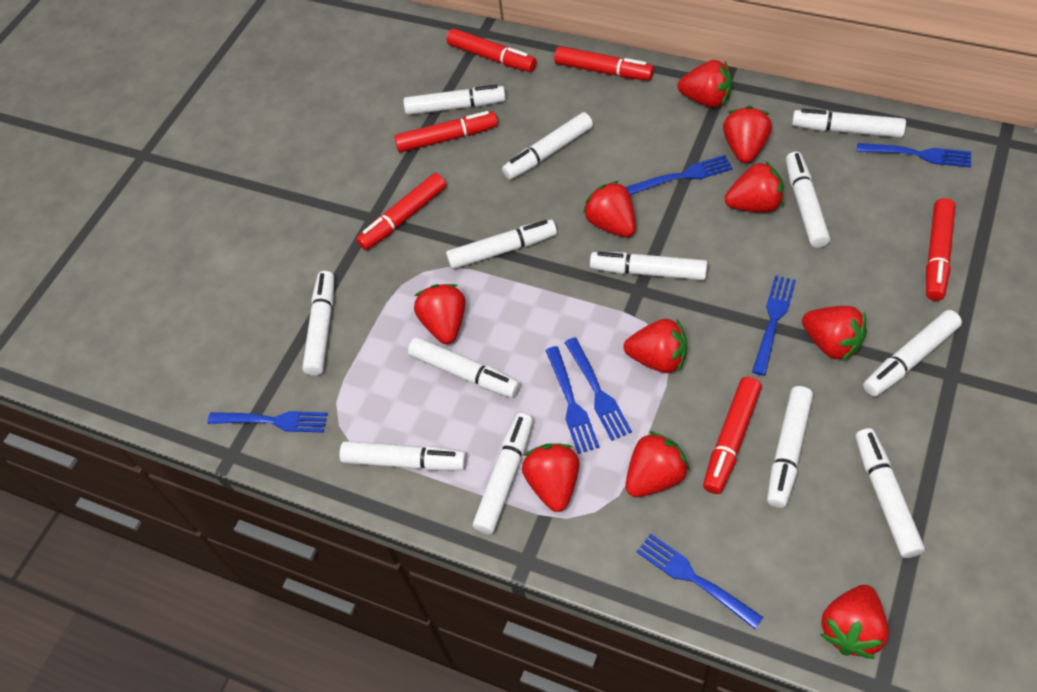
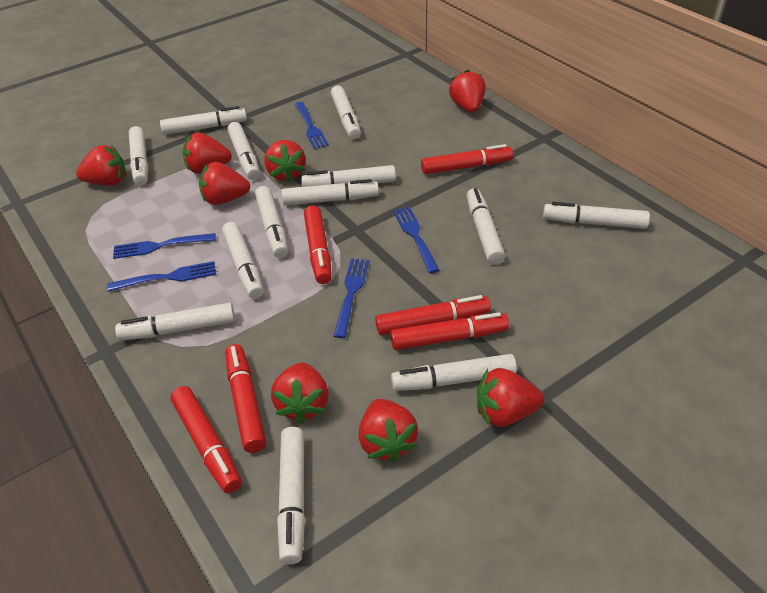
blue fork: [207,411,328,433] [545,346,599,454] [564,337,632,441] [625,155,733,195] [637,534,763,629] [752,275,796,376] [857,143,971,168] = 7 -> [107,261,216,292] [113,233,216,259] [295,102,329,149] [333,258,369,338] [393,207,439,273] = 5
red strawberry: [414,284,465,344] [522,443,579,512] [583,181,636,237] [624,319,687,373] [625,431,690,497] [678,60,732,108] [723,106,772,163] [725,161,784,212] [802,306,867,362] [820,585,889,659] = 10 -> [76,145,126,186] [182,132,232,174] [199,162,250,205] [264,140,306,182] [271,363,329,424] [359,399,418,463] [449,70,486,113] [477,368,544,427] = 8

